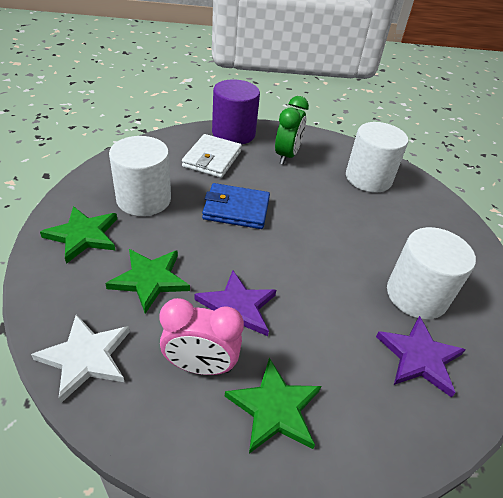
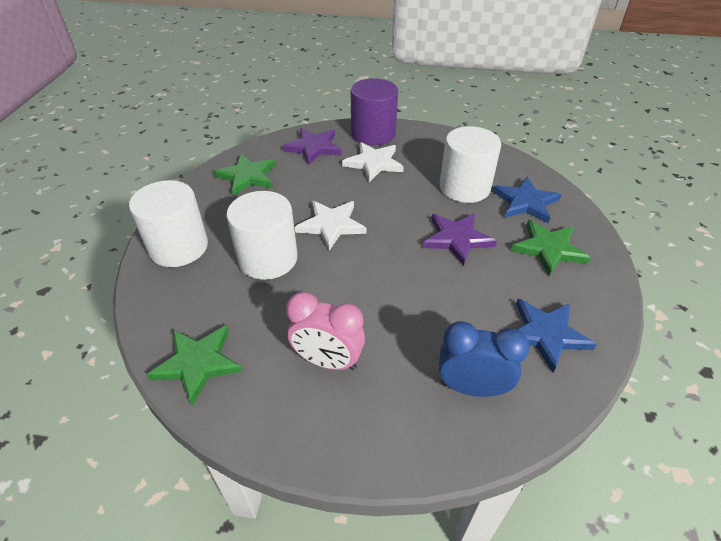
blue clock: none = 0 -> [439,321,530,397] = 1
blue star: none = 0 -> [492,177,562,223] [516,299,597,372] = 2
blue wallet: [202,183,270,229] = 1 -> none = 0
green clock: [275,96,309,164] = 1 -> none = 0
white star: [31,314,130,403] = 1 -> [295,201,366,251] [342,142,404,182] = 2
white wallet: [182,134,242,178] = 1 -> none = 0

